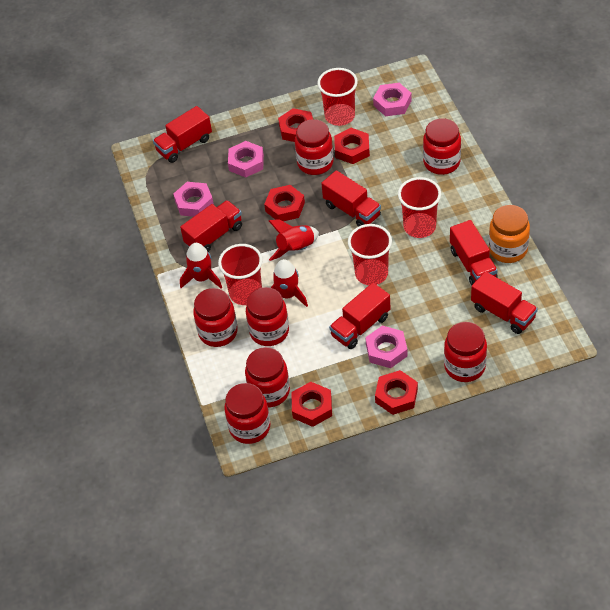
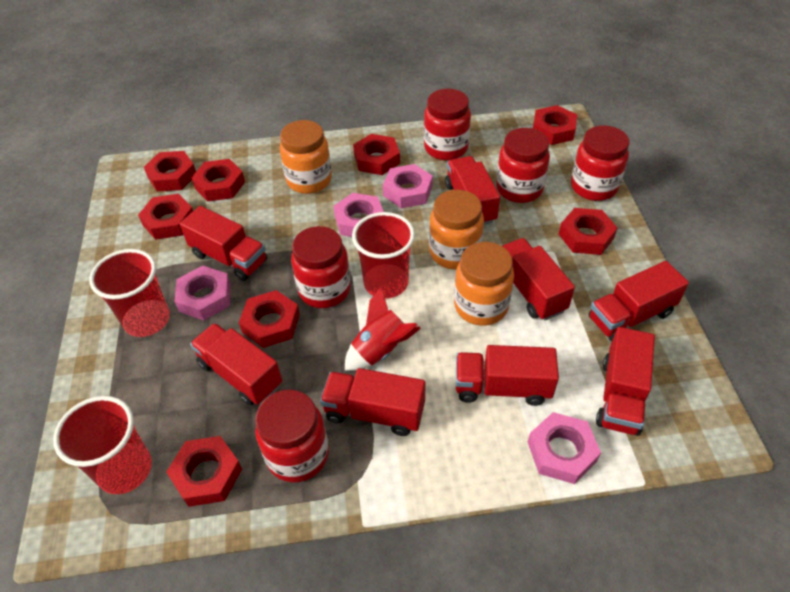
orange jar: [489,205,530,263] = 1 -> [280,120,332,194] [429,190,484,269] [454,242,514,326] = 3
red cup: [218,244,263,305] [317,68,358,126] [348,224,392,285] [398,177,441,238] = 4 -> [53,396,152,494] [89,249,170,337] [352,212,415,299] = 3
red jar: [193,288,238,347] [224,383,270,444] [245,347,290,407] [246,287,289,346] [295,119,334,175] [423,118,461,175] [444,322,487,382] = 7 -> [255,390,329,483] [291,226,351,308] [424,89,471,160] [496,128,550,203] [571,125,629,201] = 5
red nut: [264,185,305,221] [278,108,313,142] [291,382,332,427] [334,128,370,164] [375,370,418,415] = 5 -> [138,194,193,240] [144,151,196,192] [166,436,242,507] [191,159,245,202] [239,290,300,348] [353,134,400,175] [533,105,577,145] [559,208,617,255] = 8
red rocket: [180,243,222,289] [269,219,319,261] [271,259,308,307] = 3 -> [345,286,421,371] = 1
red truck: [153,106,212,163] [180,200,242,252] [321,170,381,227] [329,283,391,349] [450,220,498,286] [471,271,538,334] = 6 -> [180,206,267,281] [190,323,282,406] [320,368,425,436] [445,156,500,225] [456,345,559,406] [502,238,575,321] [589,261,689,342] [596,327,655,436] = 8

